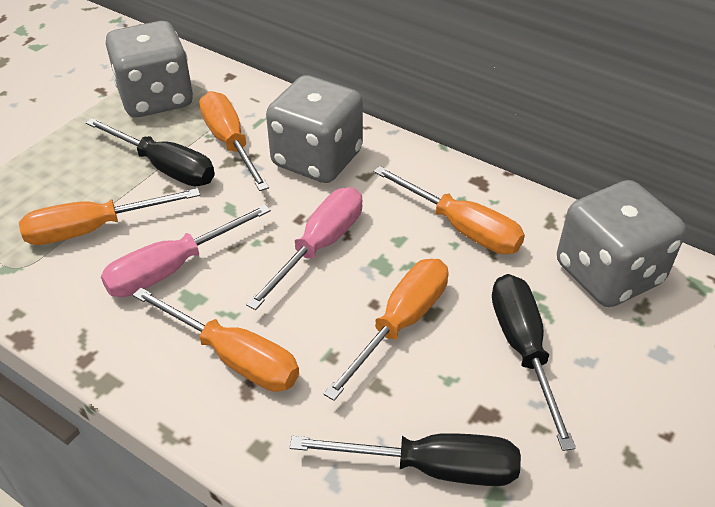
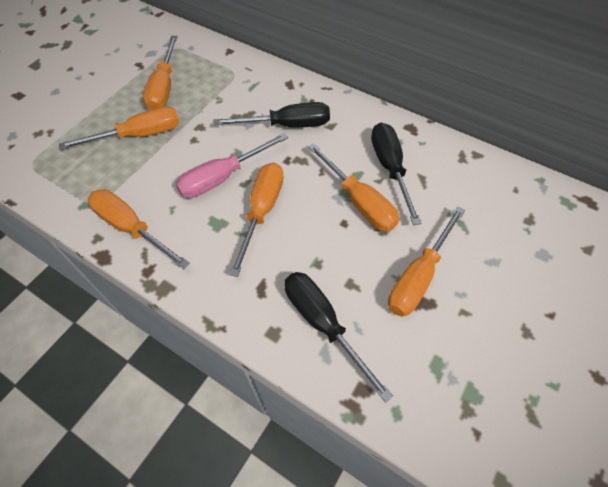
grey dice: [106,21,193,117] [266,75,363,183] [557,180,686,307] = 3 -> none = 0
orange screwdriver: [19,188,200,245] [133,288,299,392] [199,91,269,191] [324,259,448,401] [374,166,525,254] = 5 -> [59,107,179,149] [88,189,190,269] [143,36,177,110] [229,163,284,277] [308,143,399,231] [388,206,465,317] = 6
pink screwdriver: [101,204,271,297] [246,187,363,310] = 2 -> [176,133,288,198] = 1

